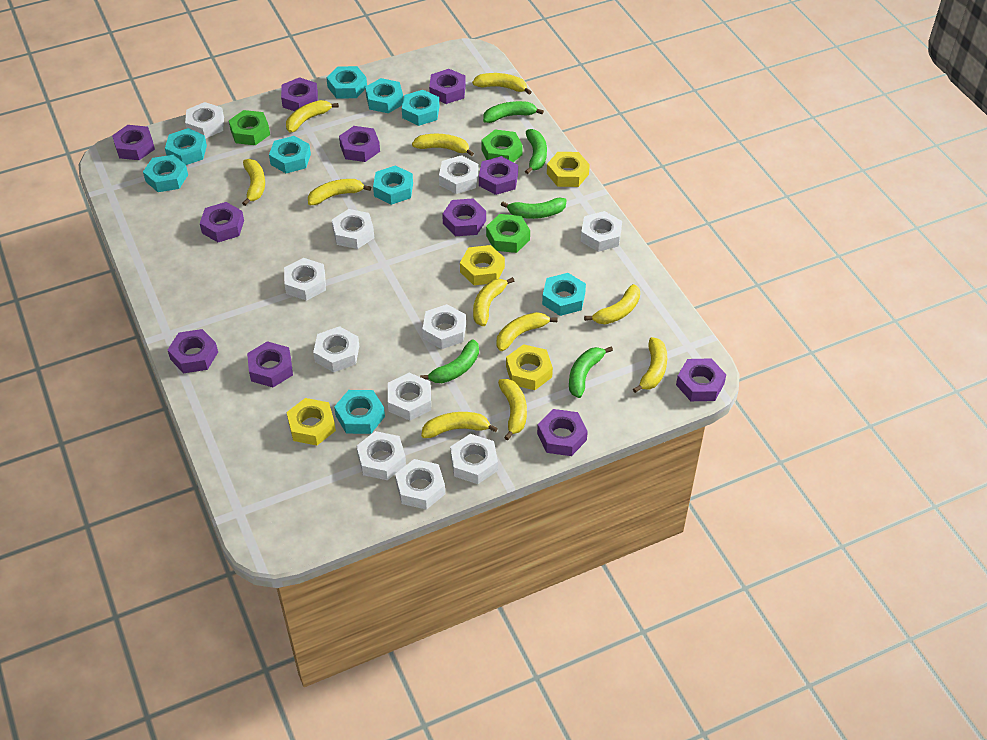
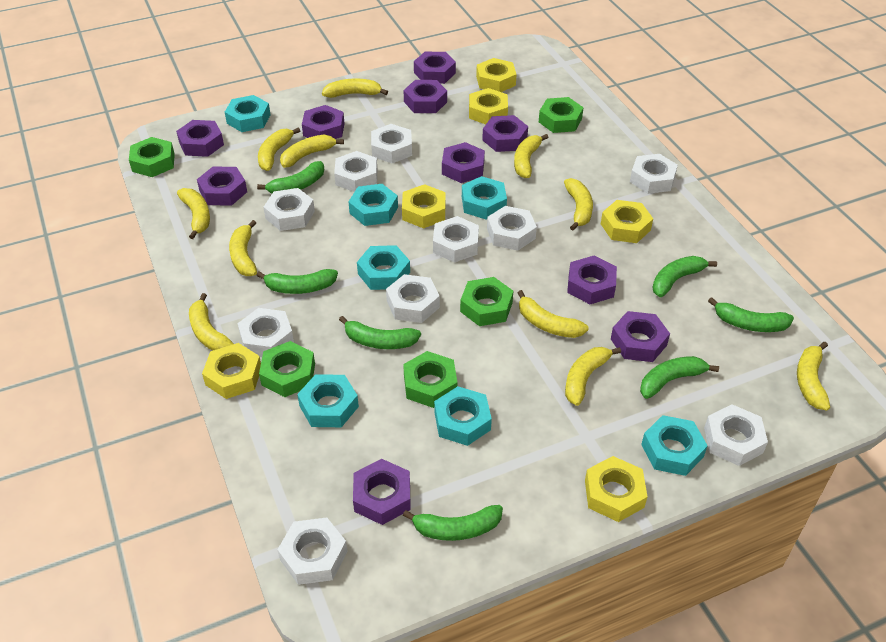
green banana: [420,339,479,383] [483,101,544,123] [501,198,567,219] [525,129,547,174] [569,346,613,398] = 5 -> [256,269,338,294] [257,161,324,193] [339,316,421,349] [403,505,503,541] [640,356,719,399] [653,256,717,297] [708,297,794,332] = 7
green nut: [229,110,270,145] [481,130,523,162] [486,214,530,253] = 3 -> [129,137,175,177] [259,341,315,397] [403,351,457,408] [460,277,513,326] [539,97,584,133] = 5
purple nut: [112,125,155,160] [168,329,218,373] [200,202,244,242] [247,341,293,387] [281,77,318,111] [339,126,380,162] [429,69,466,104] [442,198,486,236] [479,156,518,195] [537,409,588,456] [676,358,726,401] = 11 -> [176,120,224,157] [197,166,247,206] [302,105,345,139] [353,459,411,525] [403,80,447,113] [414,52,456,84] [442,142,485,183] [482,115,528,152] [567,256,617,304] [611,311,670,362] = 10
turquoise nut: [143,155,188,192] [165,128,207,165] [269,136,311,173] [326,66,367,98] [334,390,385,434] [365,78,403,113] [373,166,413,205] [402,90,439,126] [542,273,586,316] = 9 -> [225,95,271,132] [297,374,359,427] [349,184,398,226] [357,245,410,290] [434,386,492,446] [462,176,507,220] [641,415,708,476] = 7
white nut: [185,102,224,139] [284,258,326,301] [313,326,359,372] [332,209,374,249] [356,431,406,480] [388,373,431,421] [395,459,445,510] [422,304,466,349] [439,155,479,194] [450,434,498,484] [581,211,622,252] = 11 -> [237,308,294,357] [264,188,315,231] [277,517,348,585] [334,151,377,192] [371,124,412,163] [386,274,440,323] [433,216,479,263] [487,206,537,251] [630,154,678,194] [704,404,768,466] = 10
yellow nut: [287,398,336,445] [460,245,505,285] [506,344,553,390] [547,152,590,187] = 4 -> [202,343,261,399] [402,184,445,229] [469,88,508,124] [476,58,517,92] [585,456,648,522] [601,200,653,243] = 6

